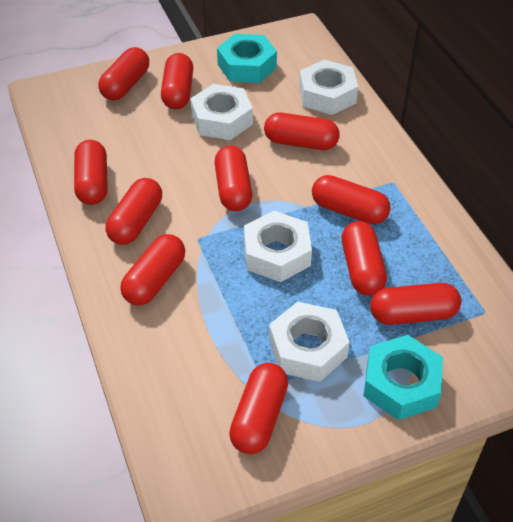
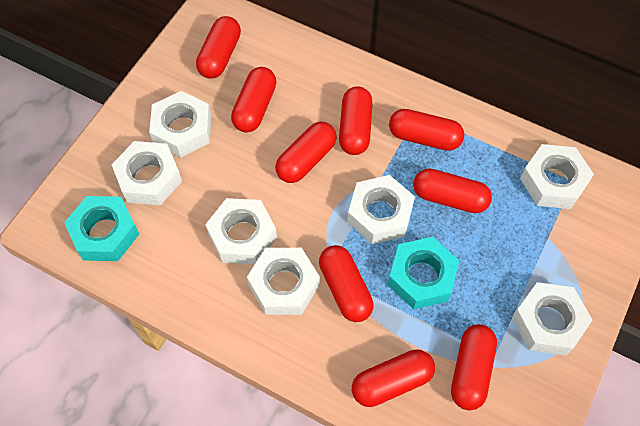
red capsule: [74,140,108,205] [98,47,149,101] [106,178,162,245] [120,234,185,305] [161,53,193,109] [215,146,252,211] [229,363,288,454] [264,113,340,150] [312,175,391,224] [342,221,387,296] [370,283,461,325] = 11 -> [196,16,241,79] [231,67,276,133] [275,122,337,183] [319,245,374,322] [339,86,373,155] [352,349,435,407] [389,109,464,151] [413,168,492,213] [451,324,497,410] = 9
white nut: [190,84,253,140] [244,211,312,282] [269,302,350,382] [299,60,358,115] = 4 -> [112,141,182,205] [149,91,211,158] [205,198,277,264] [247,248,320,315] [347,175,415,244] [512,282,592,356] [520,144,594,209] = 7

